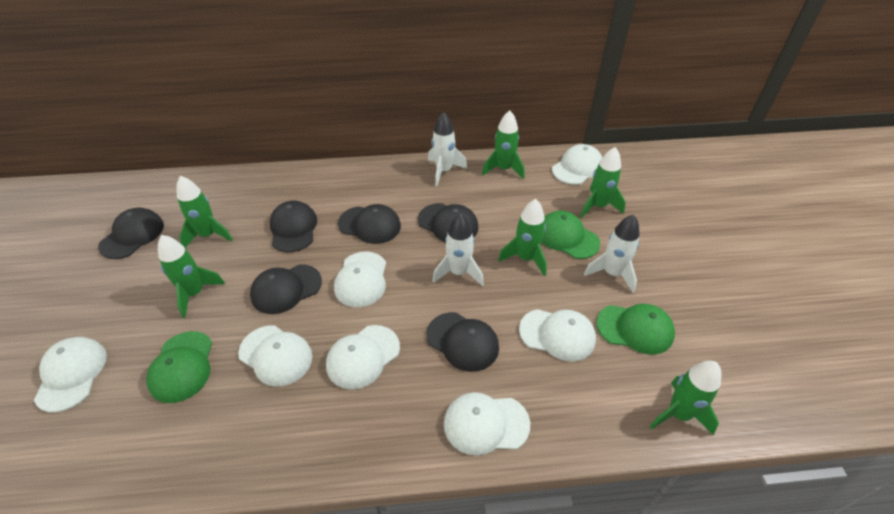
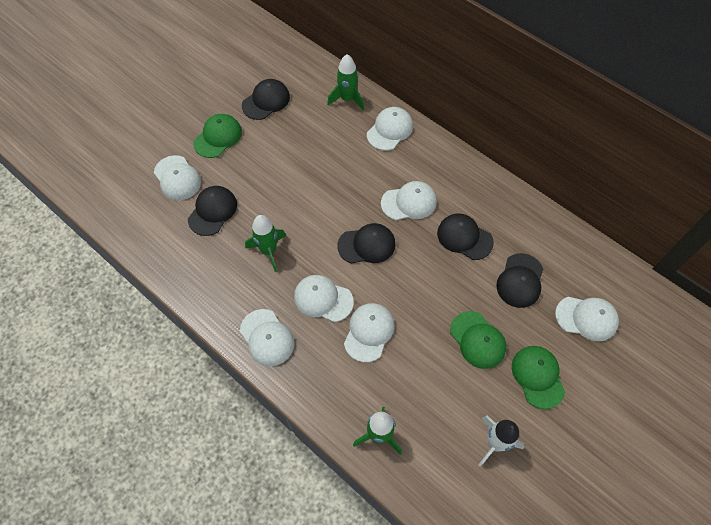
black cap: [98,208,164,259] [250,264,322,314] [270,201,317,252] [338,204,401,244] [418,203,479,242] [426,312,499,372] = 6 -> [188,186,237,236] [242,79,290,120] [337,223,396,263] [437,213,494,260] [496,253,543,308] = 5
green rocket: [158,235,225,318] [176,176,233,248] [482,110,525,179] [498,199,547,276] [580,147,626,218] [650,361,721,435] = 6 -> [245,215,286,272] [327,54,364,111] [353,407,402,455] = 3
white rocket: [428,112,467,186] [433,213,484,286] [584,214,640,293] = 3 -> [478,415,525,466] = 1

